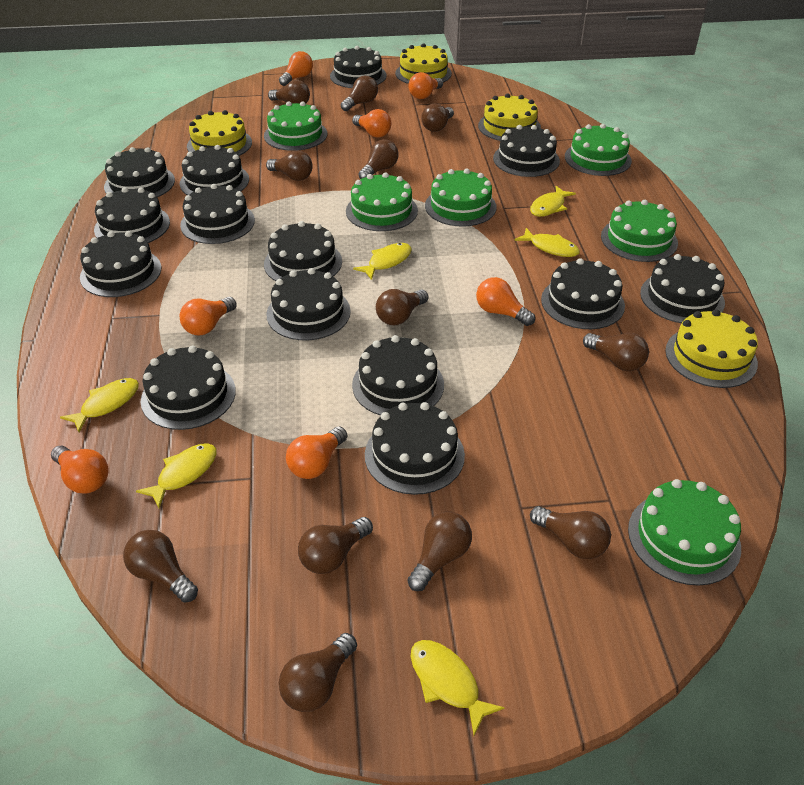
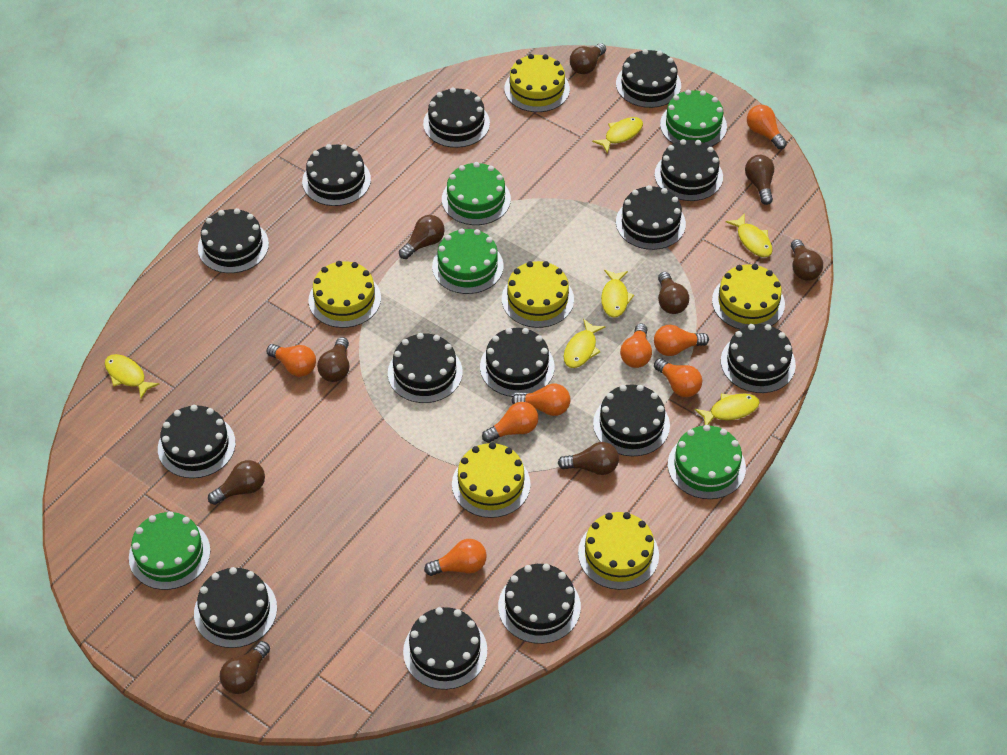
brown light bulb: [123,530,198,603] [266,150,313,181] [268,80,310,103] [279,633,357,712] [298,517,373,574] [341,76,378,111] [358,139,399,179] [376,289,428,325] [407,512,472,591] [421,103,454,132] [530,506,611,559] [583,333,649,371] = 12 -> [208,460,265,505] [220,641,270,694] [317,337,349,382] [399,215,445,259] [558,442,619,475] [570,43,606,74] [658,272,689,314] [745,155,774,205] [791,239,823,281] = 9
green cake: [264,102,327,151] [346,173,418,231] [425,169,496,227] [565,124,632,176] [601,200,678,262] [628,479,741,586] = 6 -> [129,511,210,590] [432,228,503,294] [442,162,511,225] [660,90,727,147] [668,425,746,499] = 5
orange light bulb: [51,446,109,494] [180,297,237,335] [279,51,313,86] [286,426,347,479] [352,109,391,138] [408,72,443,99] [476,277,535,326] = 7 -> [266,344,316,377] [424,539,487,576] [482,402,538,443] [511,384,570,416] [620,324,652,368] [654,325,709,356] [654,358,702,397] [747,105,787,149] = 8
yellow cake: [187,110,252,156] [395,43,452,84] [478,93,541,141] [665,310,758,388] = 4 -> [308,261,381,328] [452,442,531,518] [502,261,574,328] [504,54,570,112] [578,512,659,590] [712,264,785,329] = 6

